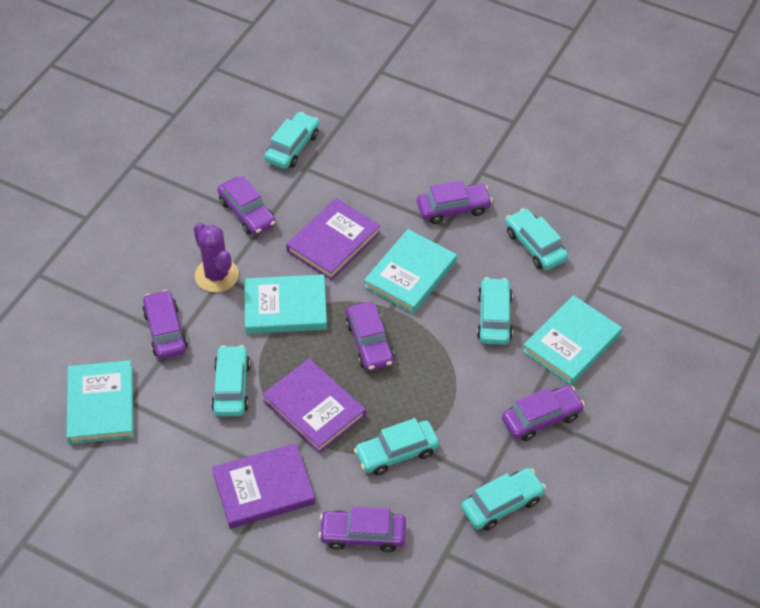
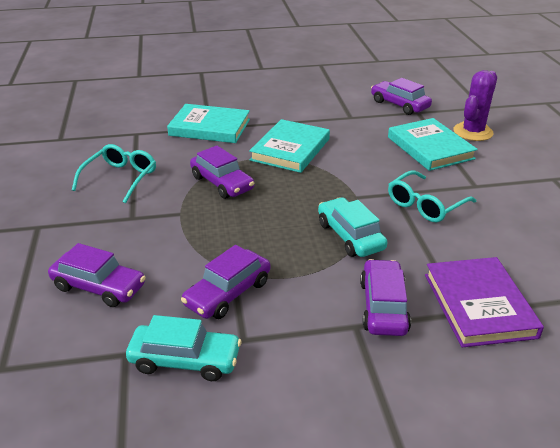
purple book: [212,443,315,529] [262,359,366,454] [286,198,380,280] = 3 -> [425,257,544,348] = 1
purple car: [142,290,188,359] [217,176,276,235] [318,507,406,552] [345,302,394,371] [417,180,493,224] [502,385,585,441] = 6 -> [48,243,146,307] [181,245,271,319] [190,145,254,199] [360,259,411,336] [371,78,432,115] = 5
turquoise book: [66,360,134,444] [244,274,327,334] [364,229,457,314] [523,295,622,385] = 4 -> [167,104,250,143] [249,119,330,173] [388,118,478,171] = 3
turquoise car: [211,345,251,417] [264,112,319,169] [354,418,439,475] [461,468,546,531] [477,277,513,345] [506,208,568,270] = 6 -> [126,315,241,381] [318,197,387,257] = 2
turquoise glasses: none = 0 -> [72,144,156,204] [388,170,476,222] = 2

